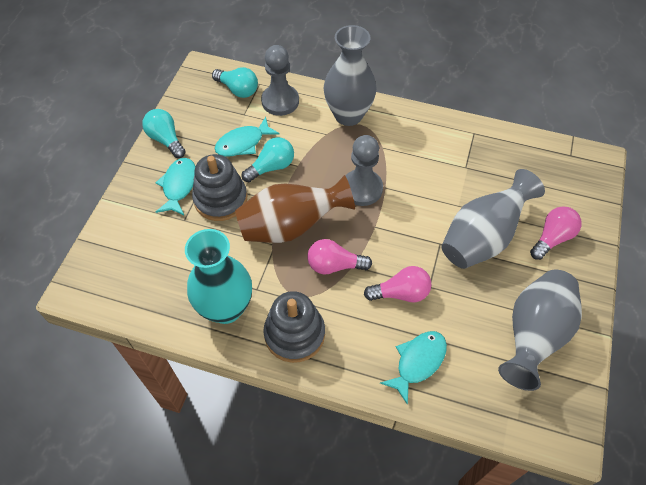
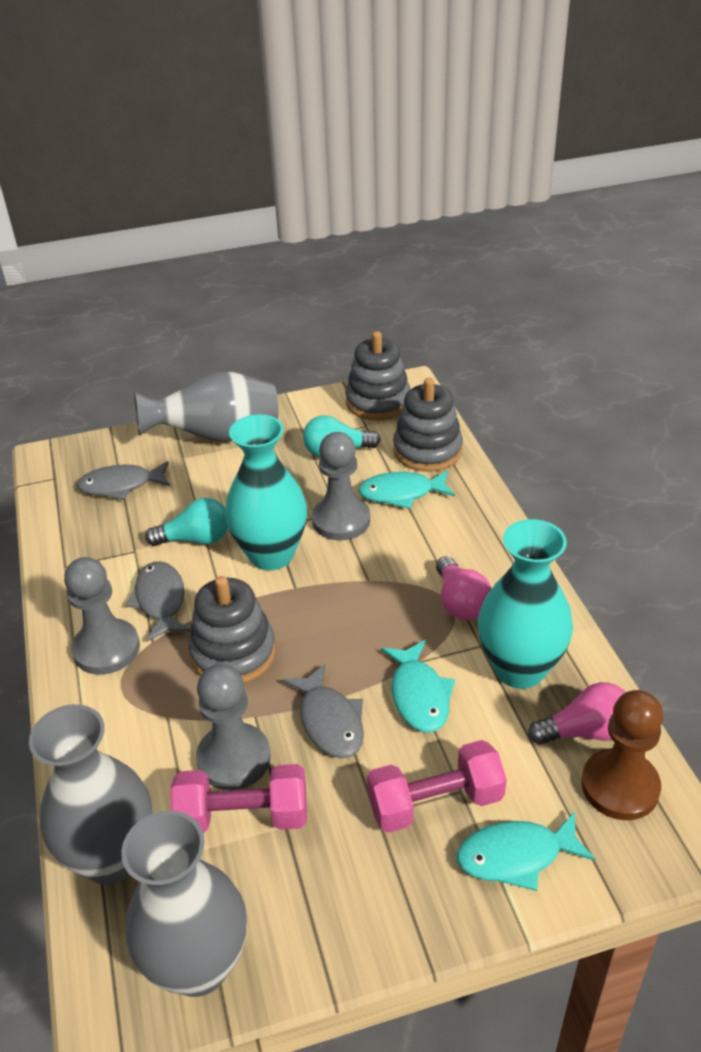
brown pawn: none = 0 -> [581,690,663,820] = 1
brown vase: [235,175,355,243] = 1 -> none = 0
grey fish: none = 0 -> [77,461,170,500] [126,561,191,642] [282,664,364,758] = 3
grey pawn: [261,45,299,116] [346,135,383,206] = 2 -> [64,557,140,675] [196,664,271,790] [312,432,370,540] = 3
grey stacking toy: [192,154,247,221] [263,291,325,363] = 2 -> [189,576,276,683] [345,331,410,421] [393,378,463,472] = 3
pink dumbbell: none = 0 -> [170,764,307,833] [367,740,507,833] = 2
pink light bulb: [307,239,372,275] [364,266,431,302] [530,206,582,260] = 3 -> [436,556,491,620] [528,682,626,745] = 2
turquoise light bulb: [142,109,186,158] [212,67,258,98] [242,137,294,182] = 3 -> [145,498,228,546] [303,415,381,458] = 2
turquoise vase: [185,229,252,324] = 1 -> [225,414,307,570] [478,519,573,689] = 2

